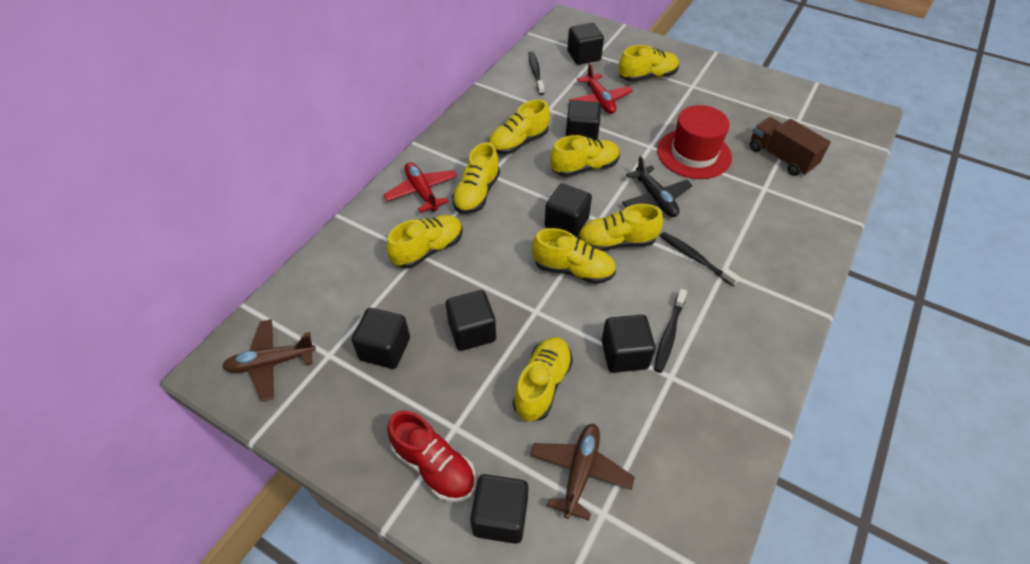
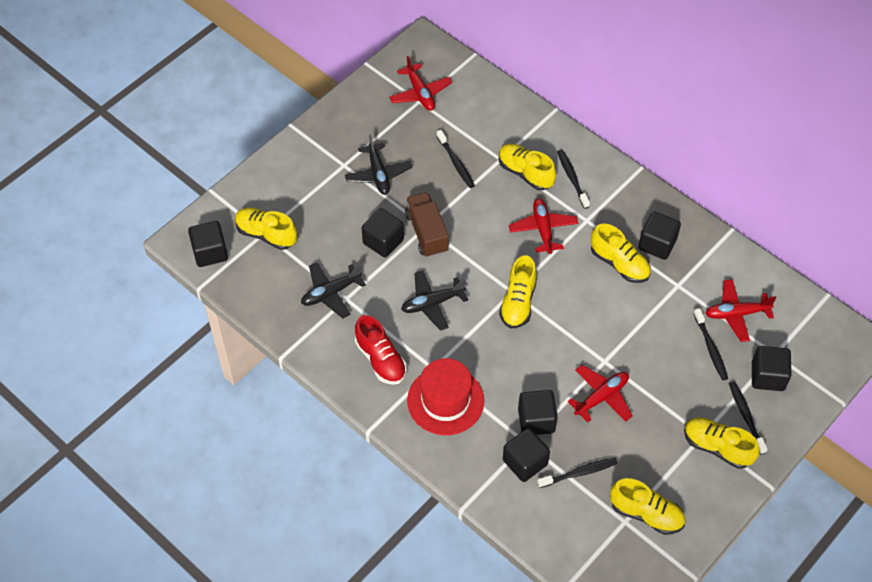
black cube: [351,308,410,369] [446,290,496,351] [470,474,528,544] [545,183,592,237] [566,100,601,140] [567,23,604,65] [602,315,656,373] = 7 -> [188,221,228,267] [362,208,404,258] [503,428,550,482] [518,390,557,435] [638,212,681,260] [752,346,791,391] = 6
black plane: [622,156,693,217] = 1 -> [301,262,366,318] [345,134,413,195] [401,270,468,331] = 3
black toothbrush: [528,51,544,95] [654,289,687,373] [660,232,740,286] = 3 -> [437,130,475,188] [537,458,618,488] [557,150,590,209] [694,308,728,380] [729,381,768,455] = 5
brown plane: [222,319,316,402] [530,424,635,521] = 2 -> none = 0
red plane: [383,162,457,213] [569,63,633,114] = 2 -> [389,56,452,111] [509,198,578,254] [567,365,633,422] [705,279,776,342] = 4
yellow shoe: [386,215,463,268] [452,142,500,214] [488,99,550,154] [513,337,573,421] [532,228,616,284] [550,135,620,177] [578,204,663,251] [618,45,679,82] = 8 -> [235,208,297,250] [499,144,556,190] [499,255,537,328] [591,223,651,283] [610,478,685,535] [684,417,760,469] = 6

